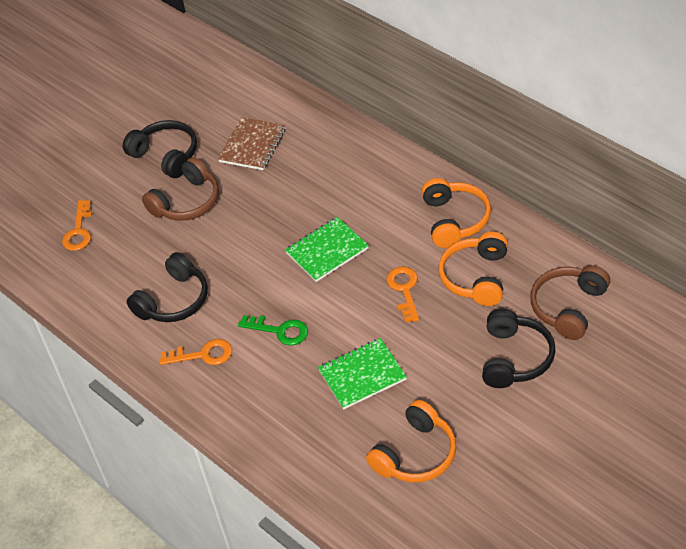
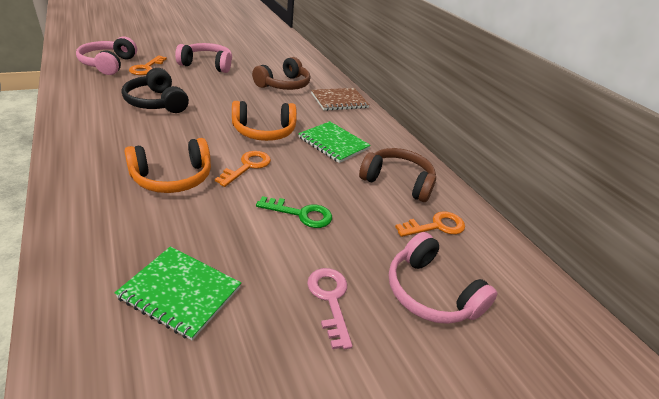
black headphones: [123,120,197,178] [127,252,208,322] [482,309,556,388] = 3 -> [122,68,189,113] = 1
orange headphones: [366,400,456,482] [422,178,491,248] [439,232,508,306] = 3 -> [125,138,211,193] [232,101,297,141] = 2
pink headphones: none = 0 -> [76,36,137,75] [175,43,232,73] [389,232,497,324] = 3
pink key: none = 0 -> [307,268,353,349] = 1

